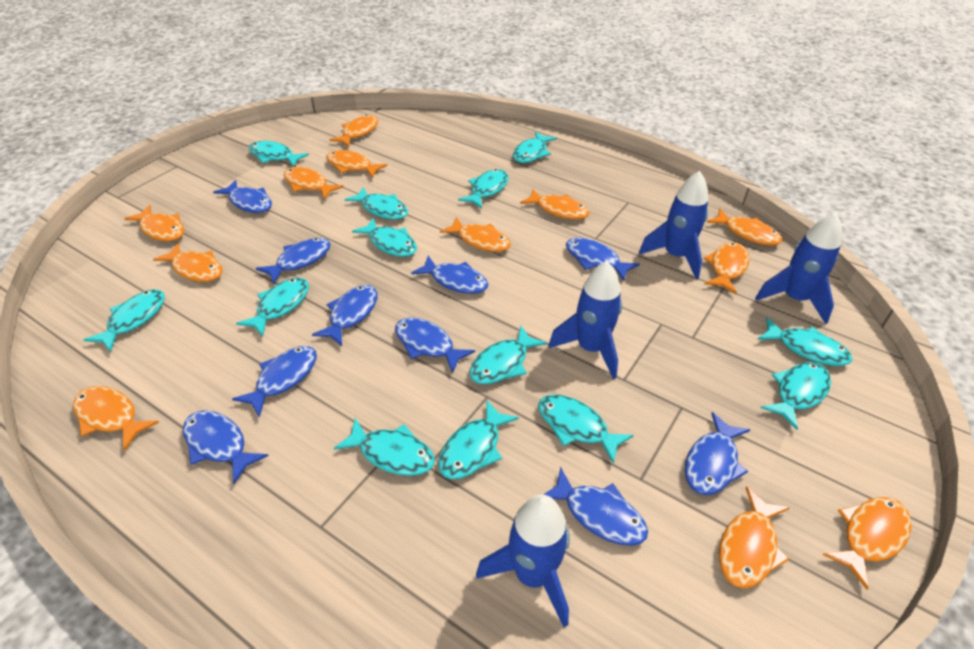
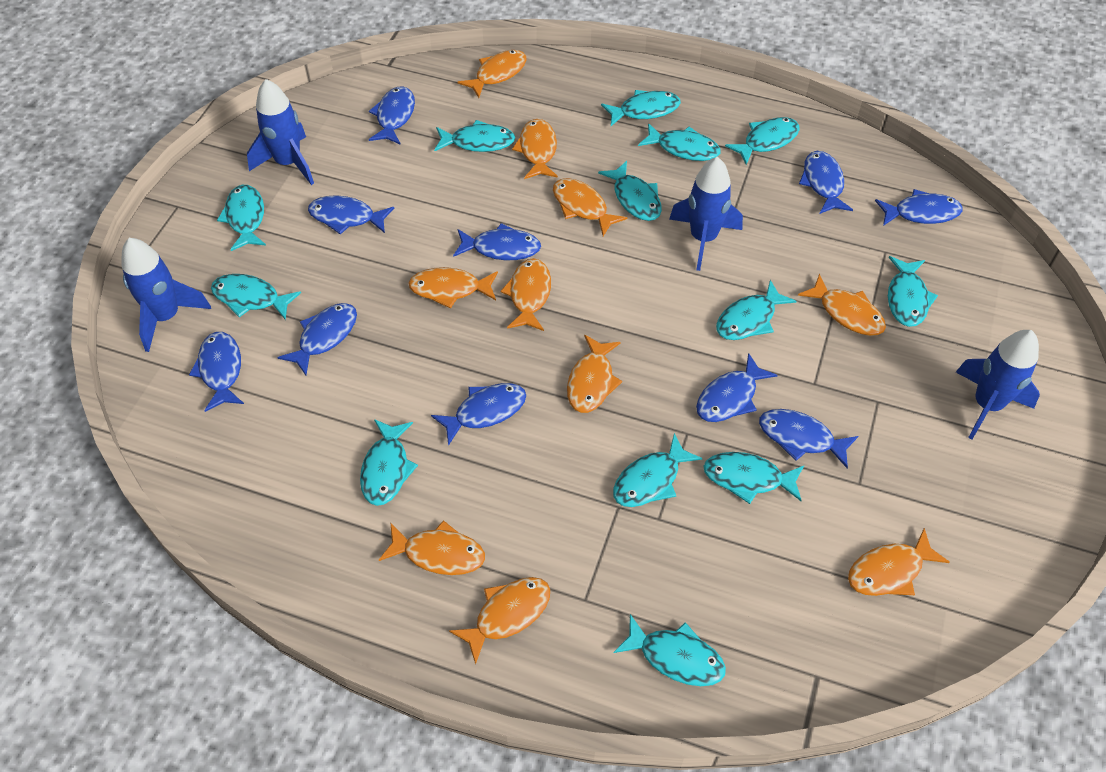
orange fish: [73,386,159,451] [124,205,184,242] [153,243,223,282] [284,167,344,199] [326,150,388,178] [329,115,378,147] [440,217,511,252] [520,189,590,220] [703,242,750,294] [707,208,782,246] [719,486,789,588] [823,497,912,590] = 12 -> [379,520,485,575] [408,267,498,309] [449,577,550,665] [458,50,527,98] [501,258,551,331] [512,119,558,179] [553,178,627,236] [567,335,622,413] [798,274,886,336] [848,528,950,596] = 10

